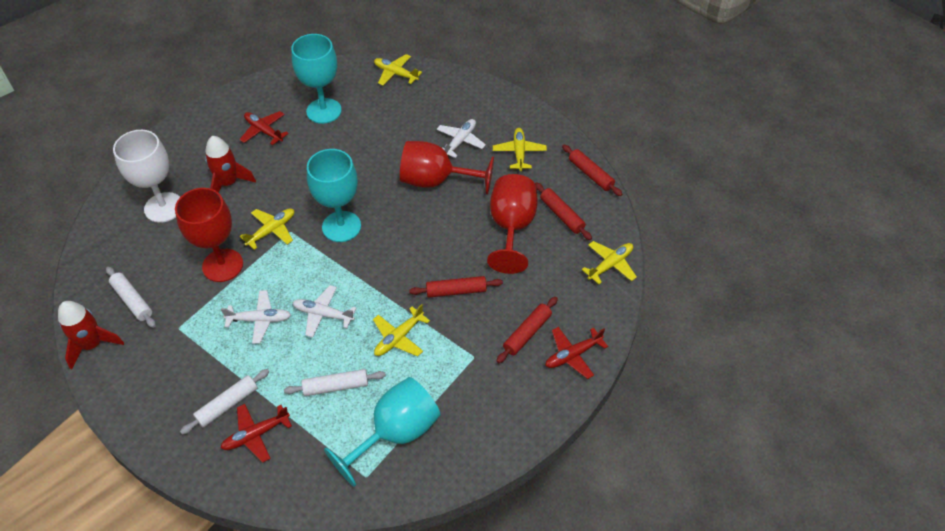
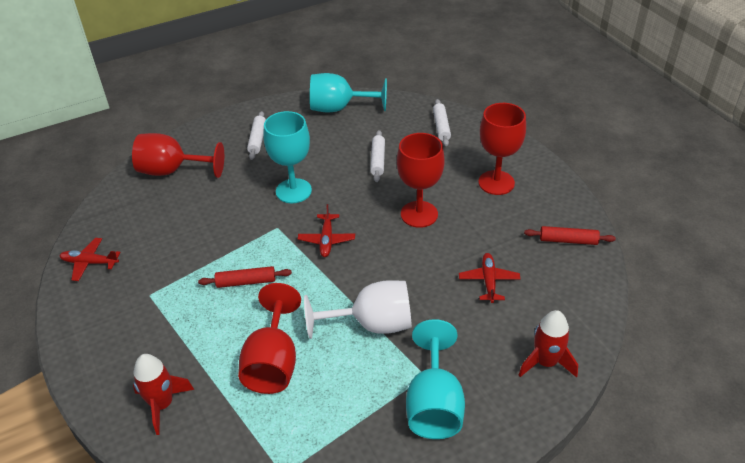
red goblet: [175,188,243,282] [400,141,494,194] [487,174,538,274] = 3 -> [132,133,224,178] [238,283,301,394] [397,133,445,228] [479,103,526,195] = 4
red rolling pin: [409,276,503,298] [497,297,558,363] [535,182,592,240] [562,145,622,196] = 4 -> [198,266,292,288] [524,226,616,245] = 2
white plane: [221,290,291,344] [293,285,356,337] [437,119,486,158] = 3 -> none = 0
yellow plane: [240,208,294,250] [373,304,430,357] [374,54,422,86] [493,128,547,171] [582,241,637,284] = 5 -> none = 0

